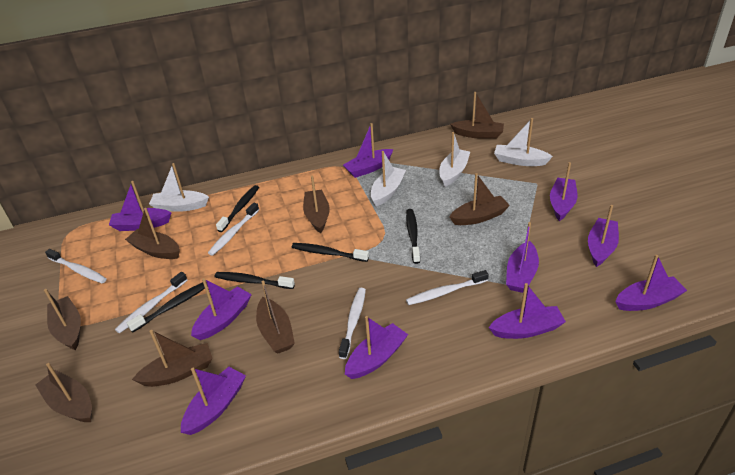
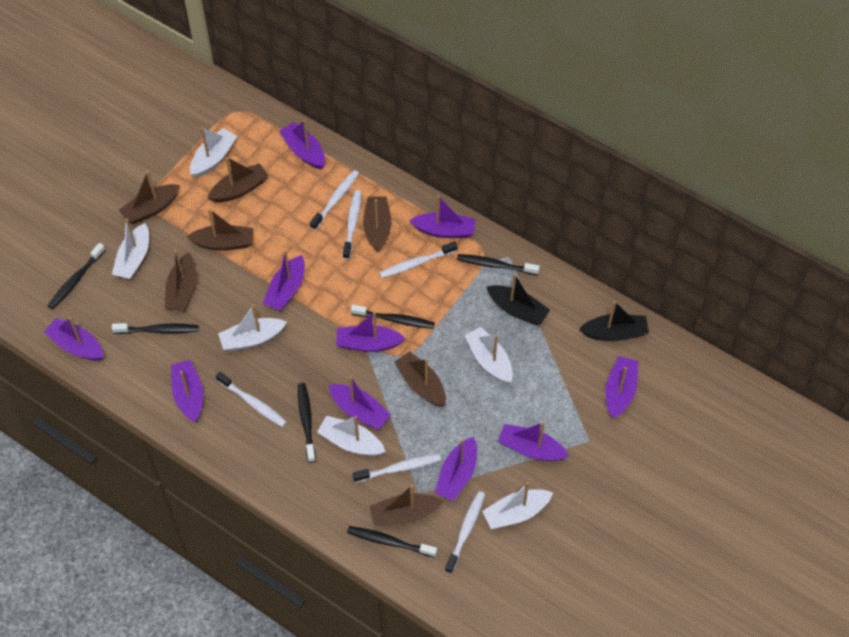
black boat: none = 0 -> [486,273,550,325] [579,301,649,341] = 2
black toothbrush: [127,282,208,332] [214,272,295,289] [216,185,259,232] [292,243,369,262] [406,209,420,264] = 5 -> [48,243,105,309] [112,323,199,334] [298,383,316,463] [347,526,437,558] [351,305,435,329] [457,254,540,275] = 6
brown boat: [35,363,92,422] [44,289,81,350] [125,208,180,259] [132,330,213,387] [256,281,295,353] [303,175,330,233] [450,92,504,139] [450,173,510,225] = 8 -> [119,170,180,224] [165,250,196,311] [187,209,253,251] [207,157,269,203] [363,196,391,252] [370,485,444,525] [394,352,446,407] = 7
white boat: [149,163,209,212] [371,151,406,207] [439,132,470,187] [494,118,553,166] = 4 -> [112,218,149,279] [190,127,237,178] [218,304,287,351] [317,416,386,456] [465,327,513,384] [482,482,553,529] = 6
white toothbrush: [45,249,107,283] [115,272,187,334] [208,203,259,256] [339,288,366,359] [406,270,489,305] = 5 -> [216,372,287,427] [310,170,359,230] [343,190,361,259] [353,454,441,483] [379,241,458,278] [445,491,485,574] = 6

